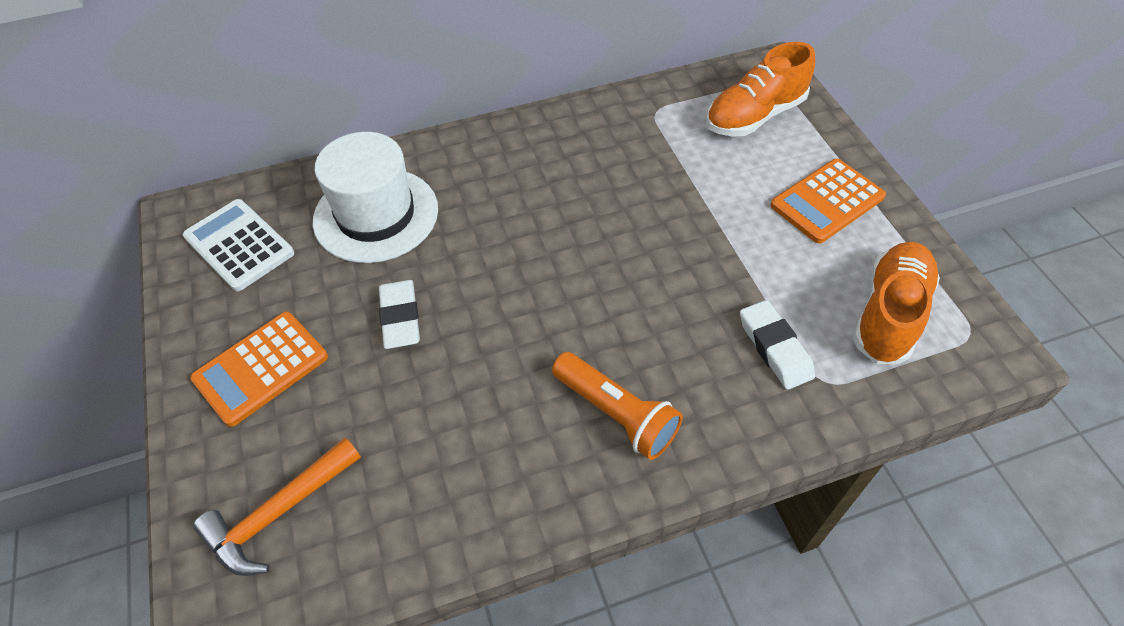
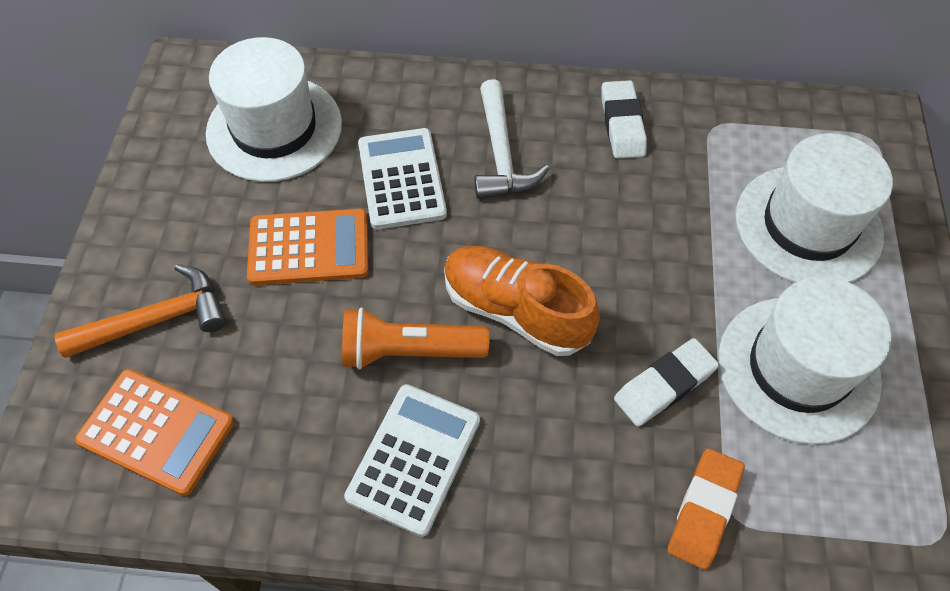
orange eraser: none = 0 -> [668,448,745,570] = 1
orange shoe: [706,42,815,136] [853,242,940,364] = 2 -> [444,246,600,356] = 1
white calculator: [183,199,294,292] = 1 -> [344,384,480,537] [358,128,447,230] = 2
white hammer: none = 0 -> [474,79,549,199] = 1
white hat: [313,132,438,263] = 1 -> [206,37,342,182] [719,277,891,444] [736,133,893,283] = 3

